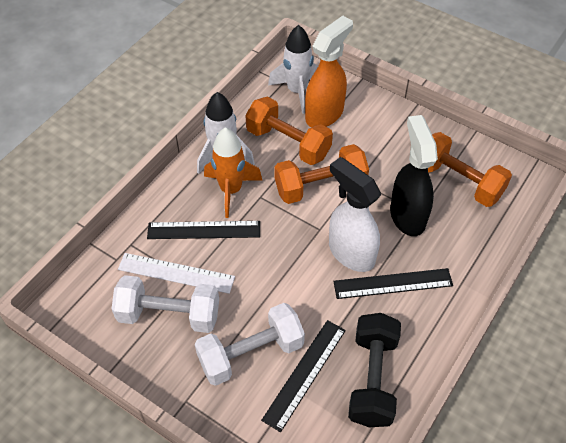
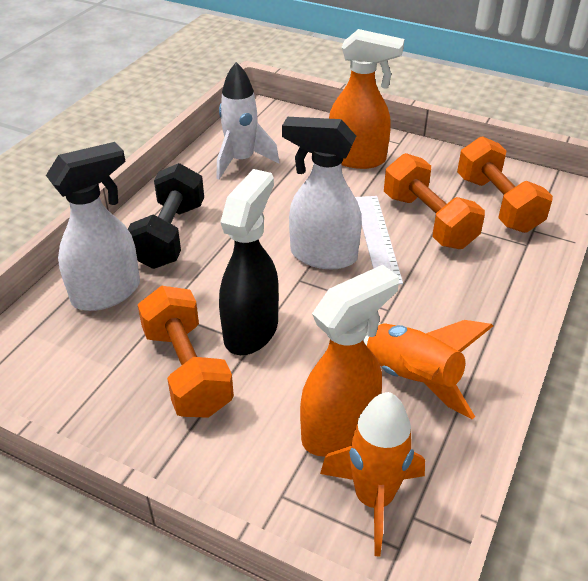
black ruler: [147,221,260,239] [261,320,346,432] [333,268,453,299] = 3 -> none = 0
orange rocket: [204,127,262,218] = 1 -> [320,392,425,556] [363,320,493,420] = 2
orange spray bottle: [305,16,353,127] = 1 -> [300,265,399,457] [329,29,404,169] = 2
white dumbbell: [112,275,219,333] [195,303,305,386] = 2 -> none = 0
white rocket: [197,92,255,174] [268,25,318,114] = 2 -> [217,62,279,179] = 1
white spray bottle: [329,157,381,272] = 1 -> [46,142,140,311] [282,117,362,269] = 2

